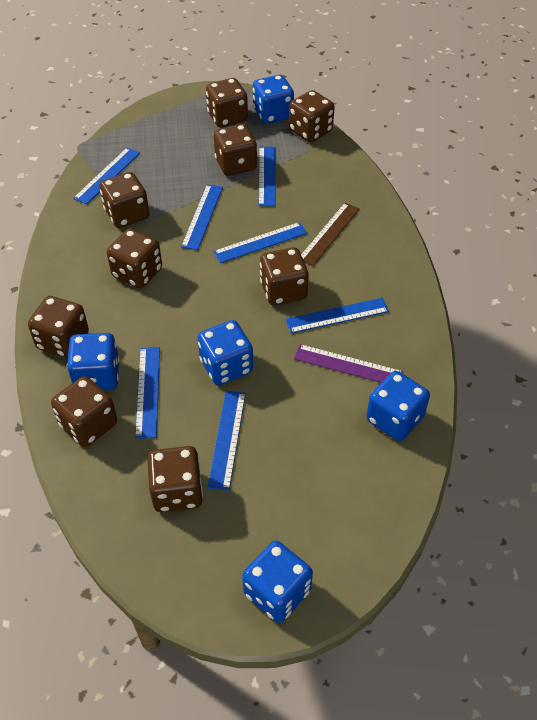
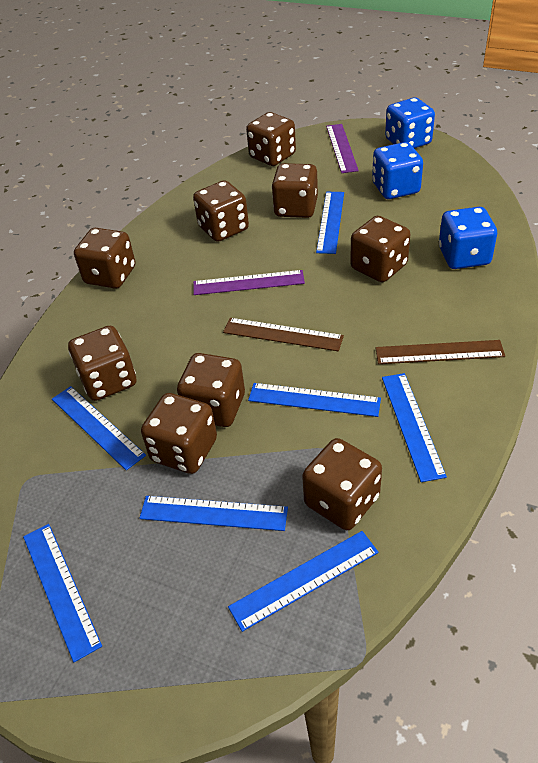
blue dice: [67,333,120,391] [197,320,253,385] [242,540,313,623] [253,75,294,124] [366,371,430,441] = 5 -> [372,142,423,199] [385,97,435,148] [439,207,497,269] = 3
brown ruler: [301,203,360,266] = 1 -> [223,318,344,351] [376,340,505,364] = 2
purple ruler: [294,344,403,383] = 1 -> [193,270,305,295] [326,124,359,173] = 2

